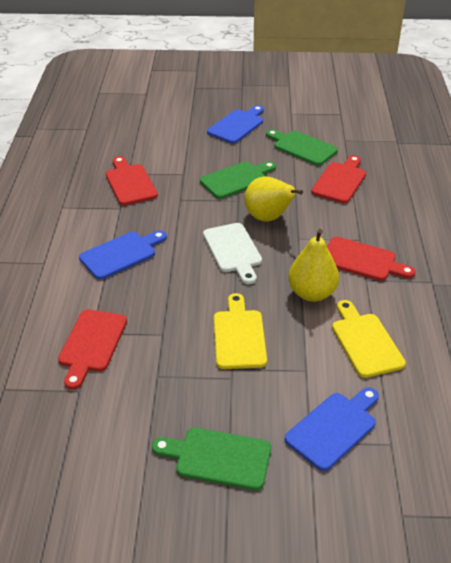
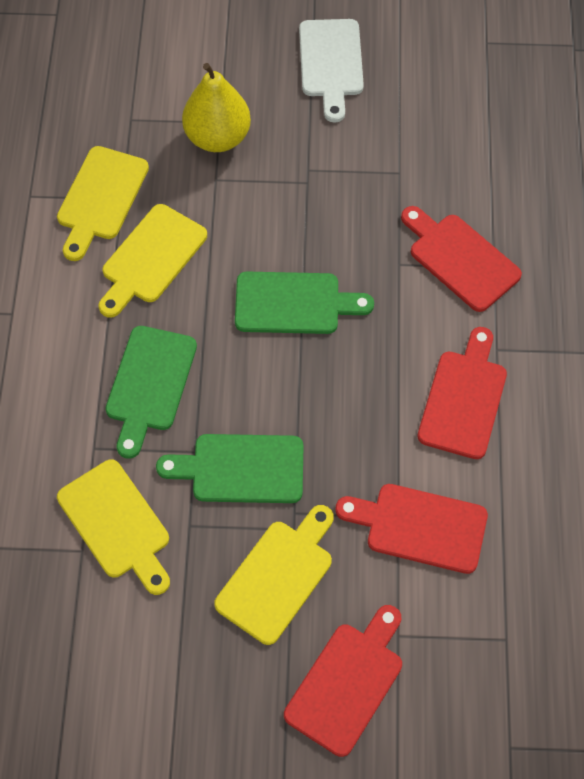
blue cutting board: [79,230,167,280] [207,105,264,144] [285,387,379,471] = 3 -> none = 0
yellow cutting board: [214,293,267,369] [332,300,406,378] = 2 -> [57,146,149,261] [57,459,170,595] [99,204,207,318] [214,505,334,645] = 4
yellow pear: [245,176,303,222] [288,229,339,302] = 2 -> [182,63,251,152] = 1

